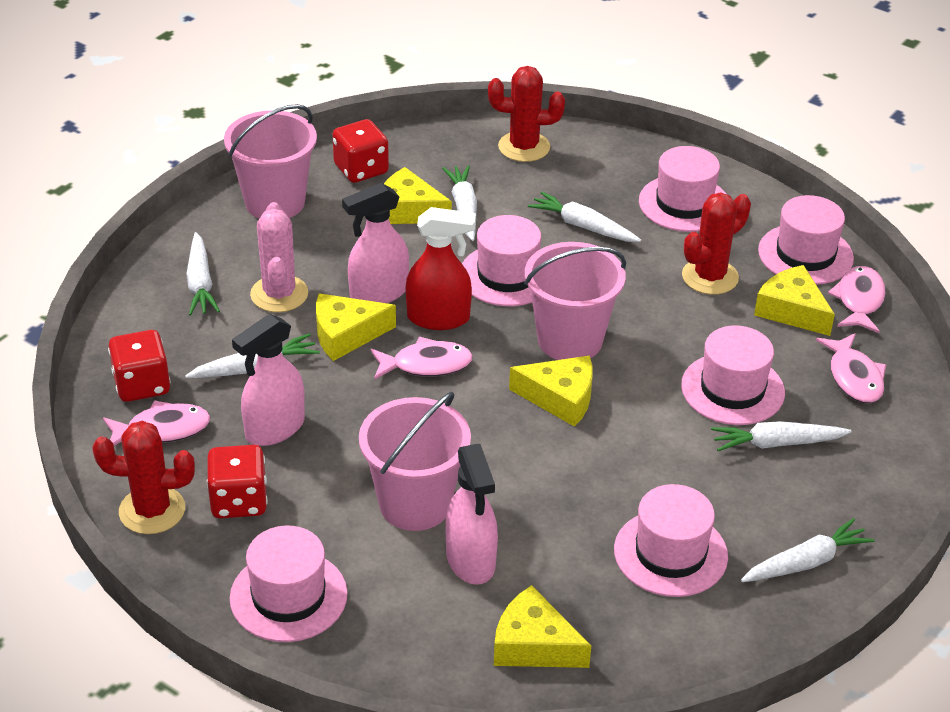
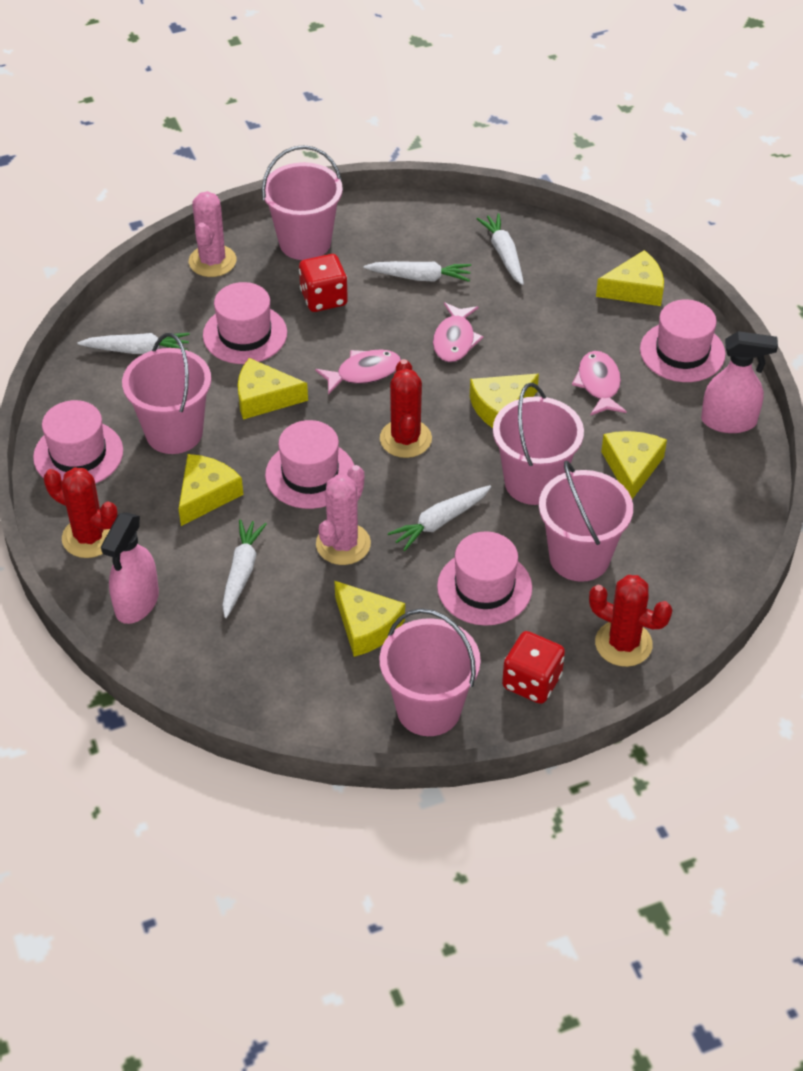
pink bucket: [224,104,317,219] [359,391,471,531] [524,242,626,360] = 3 -> [122,333,211,454] [262,145,343,260] [379,608,481,736] [493,383,584,505] [539,461,633,582] = 5
pink cactus: [250,202,308,312] = 1 -> [189,191,237,277] [316,465,371,565] = 2
pink fish: [103,400,210,446] [371,337,473,380] [816,333,886,403] [828,266,886,333] = 4 -> [315,350,401,395] [433,302,483,362] [572,351,627,416] = 3
pink hat: [230,526,348,642] [462,215,541,306] [614,484,728,597] [639,146,726,232] [681,325,785,425] [758,195,854,285] = 6 -> [33,400,123,484] [203,282,287,364] [265,420,354,509] [437,531,532,626] [640,299,726,382] = 5
pink spray bottle: [232,314,305,446] [342,183,409,303] [445,444,498,585] = 3 -> [101,512,159,624] [701,331,778,433] = 2
red dice: [108,330,171,402] [207,445,268,519] [332,119,389,183] = 3 -> [299,254,348,312] [502,631,565,704] = 2
red spray bottle: [406,207,476,330] = 1 -> none = 0
white carrot: [185,333,320,378] [186,232,220,315] [442,165,477,241] [528,192,641,242] [711,421,852,451] [741,518,874,582] = 6 -> [78,333,190,354] [222,519,267,618] [364,261,471,282] [388,485,491,551] [476,213,524,285] = 5
yellow cheese: [316,293,396,361] [384,167,452,224] [494,585,591,668] [509,356,593,427] [754,265,835,336] = 5 -> [179,454,243,526] [238,358,308,420] [334,581,405,657] [470,374,539,428] [596,250,664,306] [601,431,667,499] = 6

